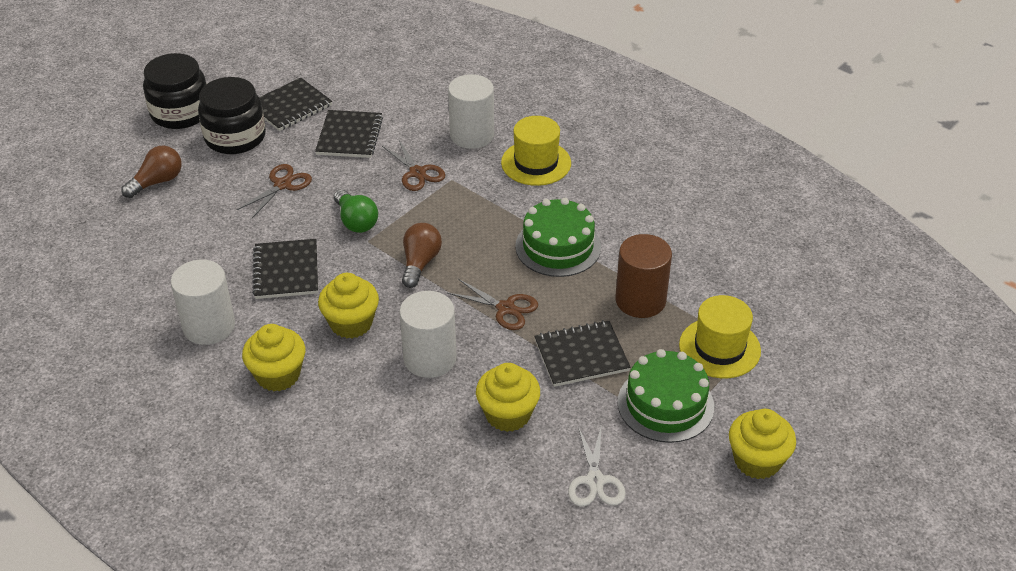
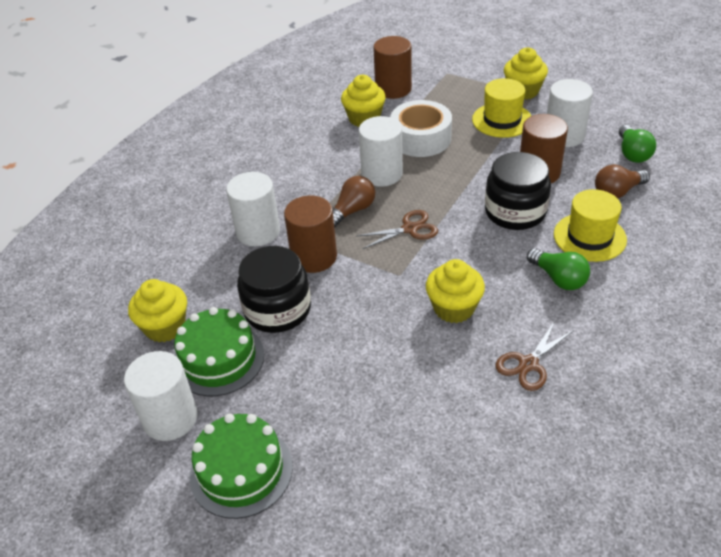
black notebook: [252,239,318,299] [259,77,332,131] [315,110,383,158] [534,320,631,387] = 4 -> none = 0
brown cylinder: [615,234,672,318] = 1 -> [284,196,337,273] [373,36,412,99] [520,114,568,183] = 3
brown scissors: [237,164,312,218] [382,138,445,191] [447,279,538,330] = 3 -> [357,210,438,249] [495,321,574,391] = 2
green light bulb: [334,189,378,233] = 1 -> [527,248,590,290] [619,125,656,163] = 2
white cylinder: [171,260,235,345] [399,291,457,378] [448,74,494,149] = 3 -> [124,351,198,441] [226,172,280,246] [359,116,403,187] [547,79,593,147] = 4
white scissors: [568,424,626,506] = 1 -> none = 0
white tape: none = 0 -> [390,100,452,157] = 1

